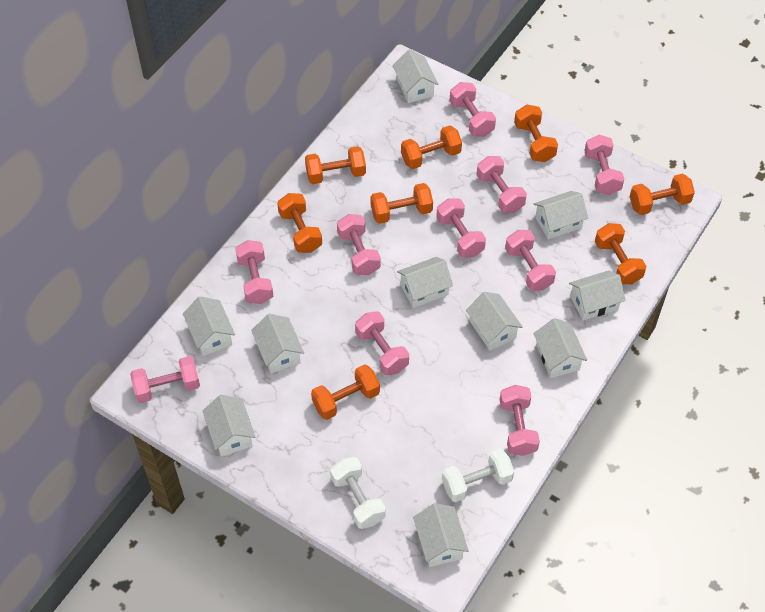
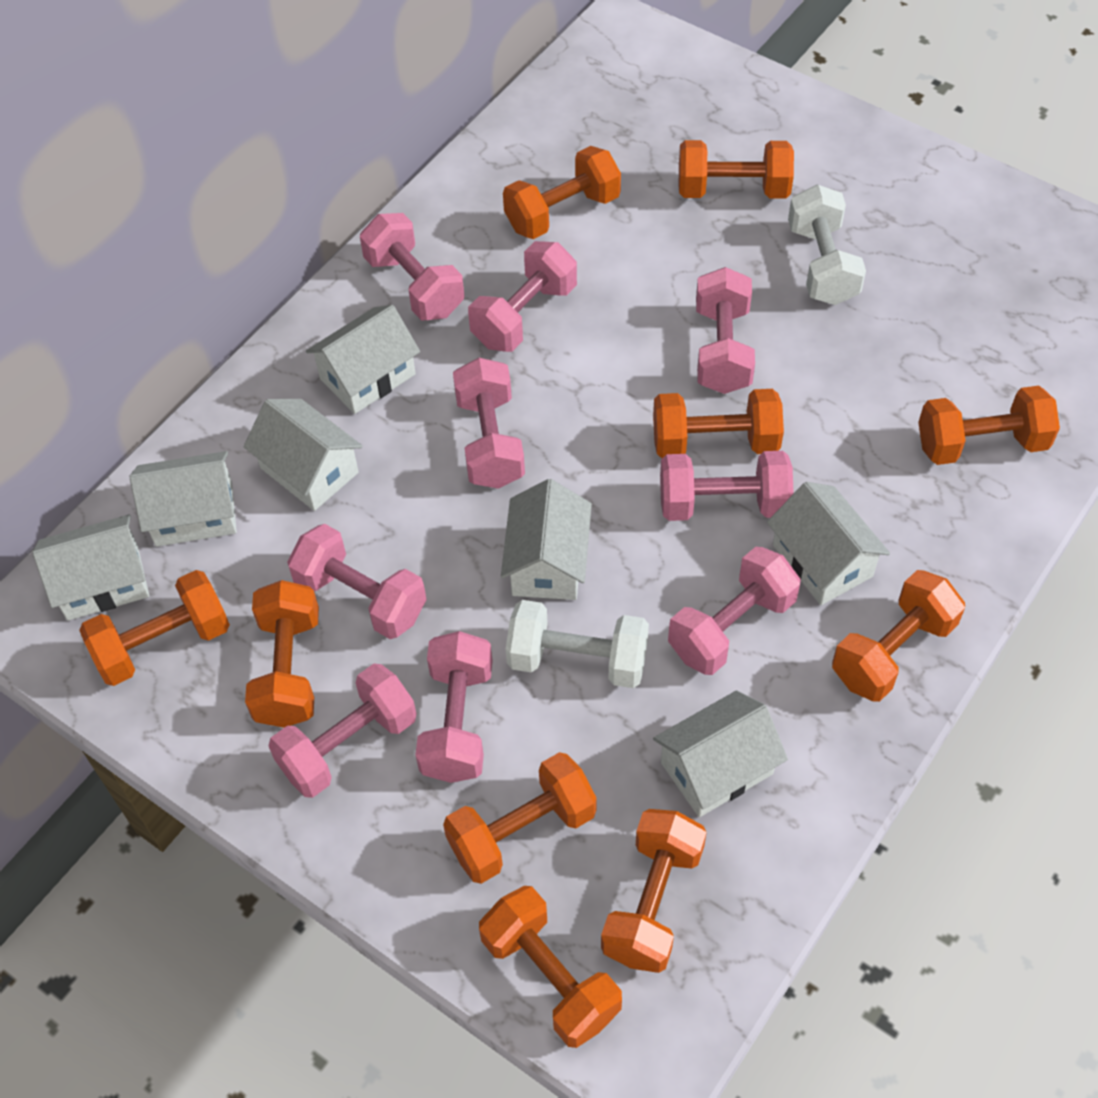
orange dumbbell: [277,193,322,253] [305,146,366,184] [311,364,380,420] [371,183,433,224] [401,125,462,169] [514,105,558,162] [595,223,646,284] [630,174,695,215] = 8 -> [79,570,230,686] [245,580,319,728] [443,752,597,884] [479,886,622,1048] [503,146,621,239] [601,809,707,973] [653,389,784,458] [679,140,794,199] [832,570,965,702] [918,386,1060,465] = 10
pink dumbbell: [130,356,200,403] [235,240,273,304] [337,214,381,275] [355,311,409,375] [436,198,486,258] [450,82,496,137] [476,156,527,213] [500,385,540,456] [505,230,556,291] [584,135,624,195] = 10 -> [269,664,417,798] [287,524,427,639] [360,213,464,320] [416,631,493,783] [453,358,525,489] [468,241,577,352] [660,451,794,521] [668,547,801,675] [696,267,755,394] = 9
white house: [183,297,235,356] [203,395,255,456] [251,314,304,373] [392,49,438,103] [397,257,453,308] [413,503,469,567] [466,292,523,350] [533,318,587,378] [534,191,588,239] [569,270,626,321] = 10 -> [33,514,149,621] [129,451,237,547] [244,399,363,511] [306,305,420,414] [501,479,592,600] [653,691,788,817] [767,482,890,605] = 7

